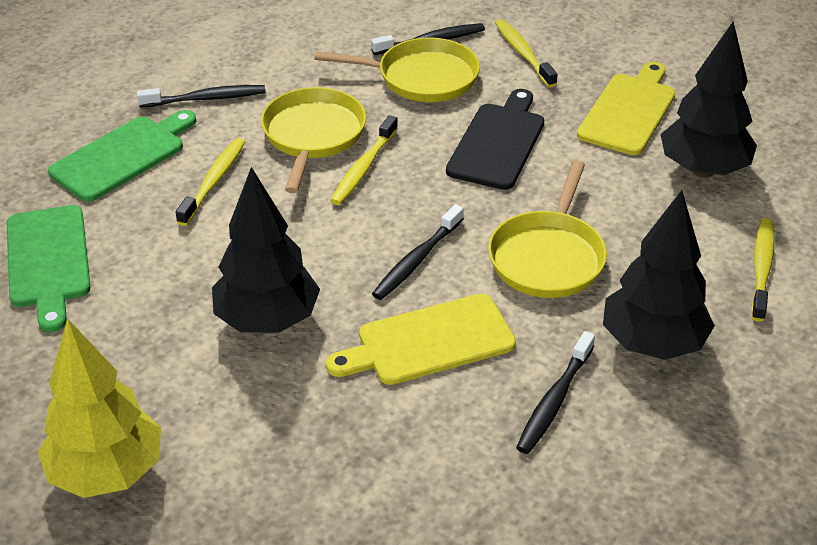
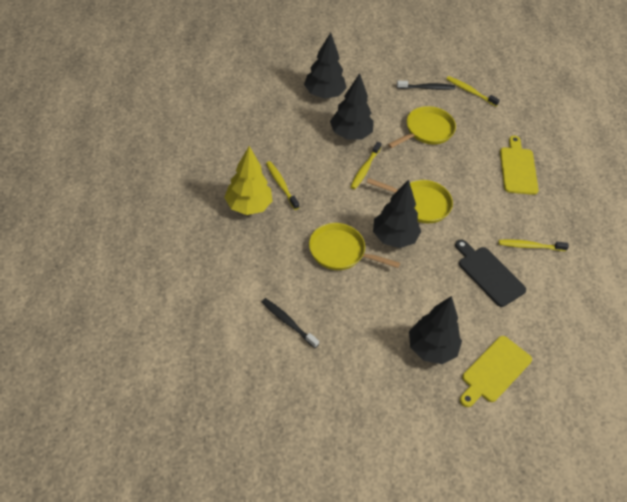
black toothbrush: [137,85,266,108] [371,23,485,55] [372,204,464,300] [516,331,595,454] = 4 -> [262,298,319,348] [397,81,455,90] = 2
black tree: [212,167,320,333] [603,190,715,360] [660,22,757,177] = 3 -> [304,32,346,99] [330,73,374,140] [373,180,421,248] [409,296,462,364] = 4
green cutting board: [6,205,91,332] [48,110,196,202] = 2 -> none = 0

